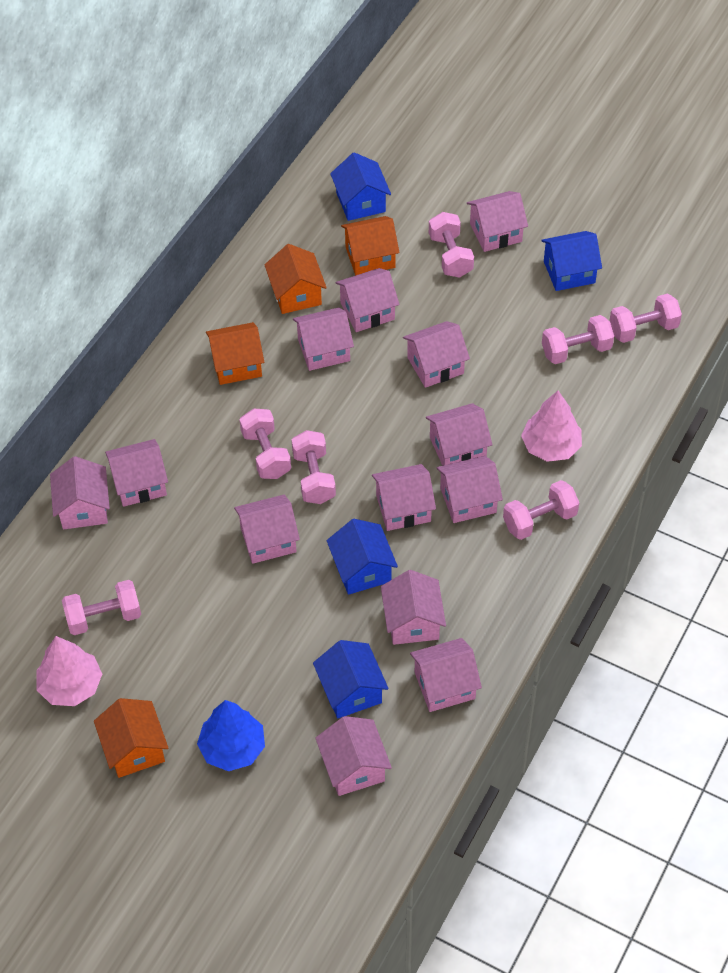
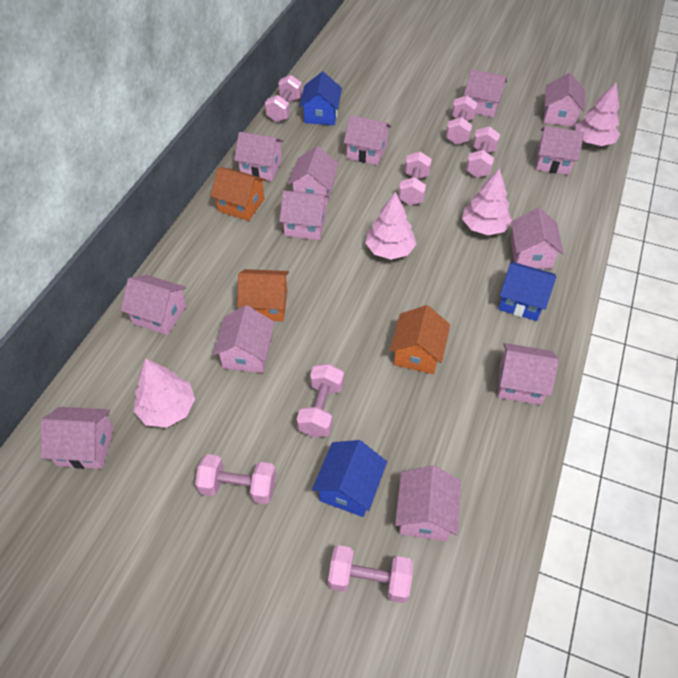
blue house: [313,640,389,718] [327,519,398,595] [330,152,391,221] [541,231,602,291] = 4 -> [299,72,342,125] [312,440,387,517] [498,262,556,321] = 3
blue tree: [197,700,265,771] = 1 -> none = 0
orange house: [94,698,168,778] [206,322,264,385] [265,244,327,314] [341,216,400,276] = 4 -> [210,167,266,221] [237,269,289,321] [390,305,450,374] = 3
pink tree: [37,636,102,706] [521,391,582,462] = 2 -> [133,359,195,428] [365,192,416,260] [462,168,512,235] [575,83,620,146] = 4

